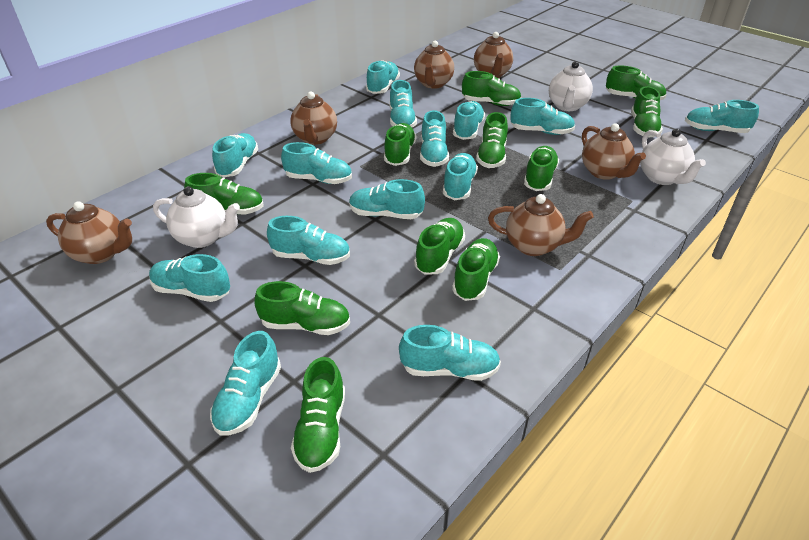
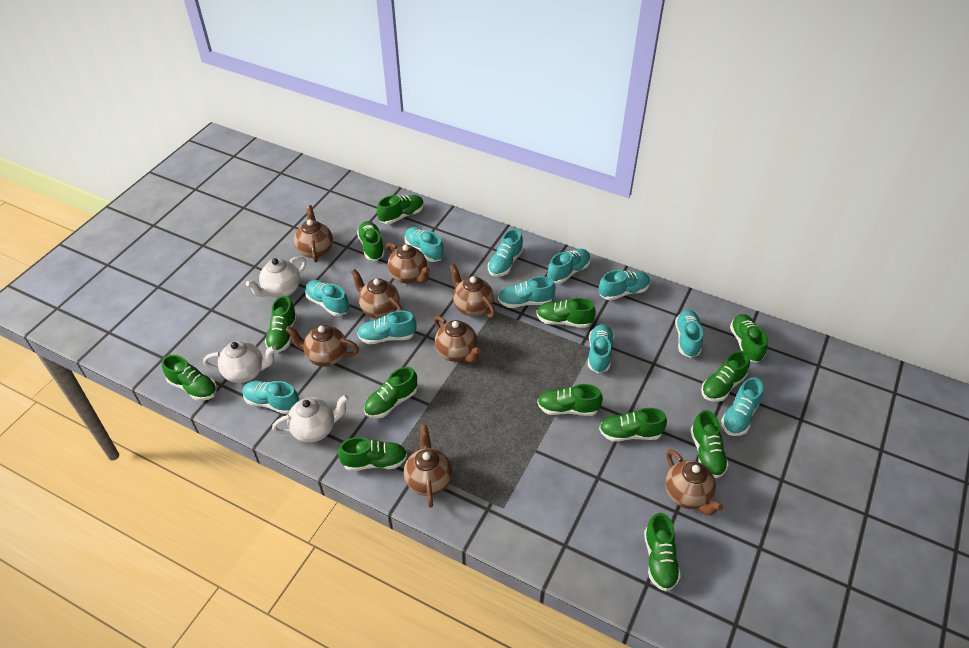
brown teapot: [46,201,132,264] [290,92,337,145] [414,41,454,89] [474,32,513,78] [488,194,594,256] [582,123,646,180] = 6 -> [285,325,359,367] [294,205,333,263] [351,269,403,319] [386,243,430,284] [404,425,452,508] [434,316,481,363] [450,264,496,318] [665,450,723,516] = 8
green shoe: [184,173,264,215] [255,281,350,335] [291,357,345,473] [384,123,416,166] [414,218,465,275] [452,238,500,301] [462,71,521,106] [476,112,508,168] [524,146,559,191] [606,65,667,100] [631,86,663,138] = 11 -> [162,355,217,401] [265,296,297,353] [338,437,407,471] [357,221,385,261] [364,367,417,418] [377,195,424,224] [536,298,596,328] [537,384,603,416] [599,408,667,442] [644,513,681,591] [690,410,729,478] [701,351,750,402] [730,314,768,363] = 13
turquoise shoe: [149,254,230,302] [210,331,281,436] [212,133,258,177] [267,216,350,265] [281,142,352,184] [349,179,425,219] [366,60,400,94] [390,80,417,127] [399,325,501,381] [420,110,449,167] [443,153,478,200] [453,101,485,140] [510,98,575,135] [685,100,759,133] = 14 -> [243,381,299,415] [305,280,349,316] [357,311,417,344] [405,227,444,262] [488,229,523,277] [498,276,556,308] [547,249,591,283] [588,324,615,373] [599,270,650,300] [675,310,703,358] [721,377,763,436] = 11

